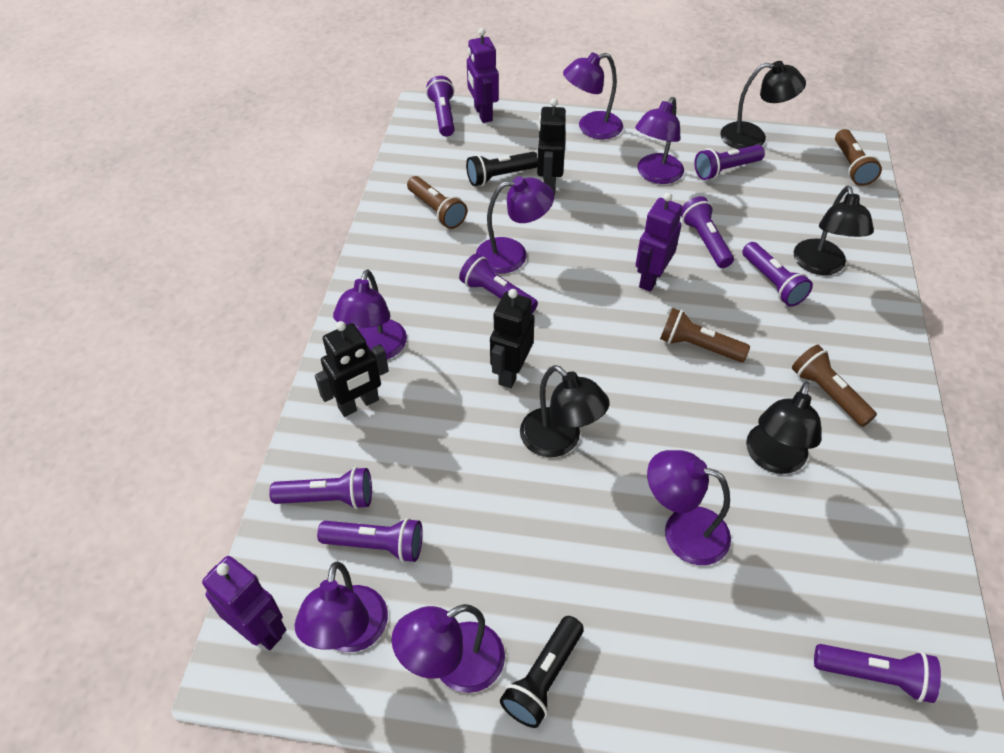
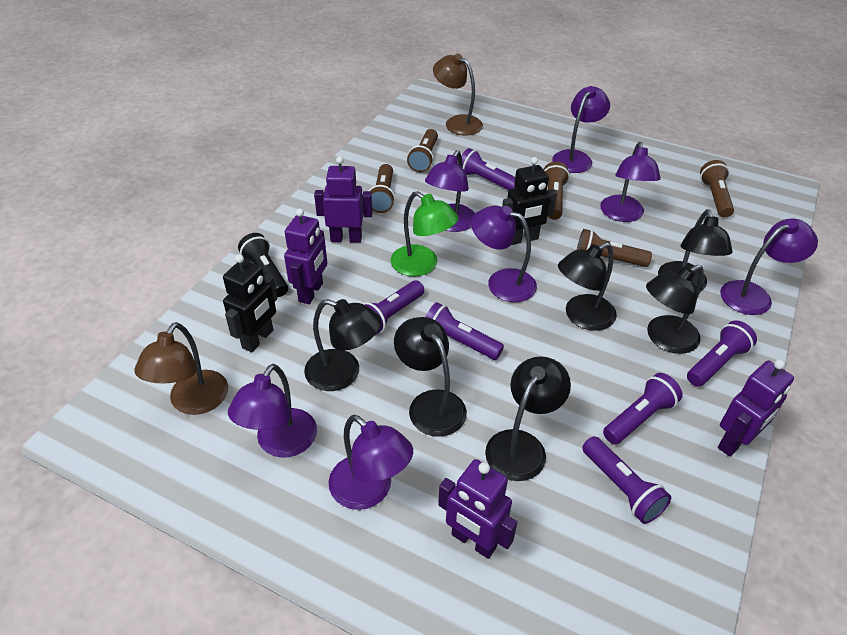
black flashlight: [466,152,538,186] [500,616,584,728] = 2 -> [238,233,288,297] = 1
black lamp: [520,365,609,457] [720,61,806,149] [746,382,821,474] [794,185,874,275] = 4 -> [304,299,382,391] [394,317,467,437] [485,356,571,481] [558,243,617,331] [646,265,704,354] [658,209,733,291] = 6
black robot: [315,321,389,417] [490,289,535,388] [537,98,566,195] = 3 -> [223,254,278,352] [502,157,557,245] = 2
brown flashlight: [407,176,467,229] [660,308,750,362] [792,345,877,427] [835,129,882,186] = 4 -> [369,164,395,213] [407,129,438,172] [543,162,570,220] [577,229,652,267] [700,160,734,218] = 5
brown lamp: none = 0 -> [134,322,228,415] [433,54,483,136] = 2
green lamp: none = 0 -> [391,191,459,276] = 1
purple flashlight: [269,467,372,509] [317,518,423,563] [426,76,455,137] [459,254,538,314] [681,196,734,268] [694,145,765,180] [742,242,813,307] [814,644,941,703] = 8 -> [363,280,424,334] [426,302,504,360] [461,148,515,190] [582,436,671,524] [603,373,683,444] [687,320,757,387] = 6
purple robot: [202,556,286,650] [467,28,499,123] [636,193,682,292] = 3 -> [284,208,327,304] [314,156,372,243] [438,459,517,559] [718,359,794,457] = 4

